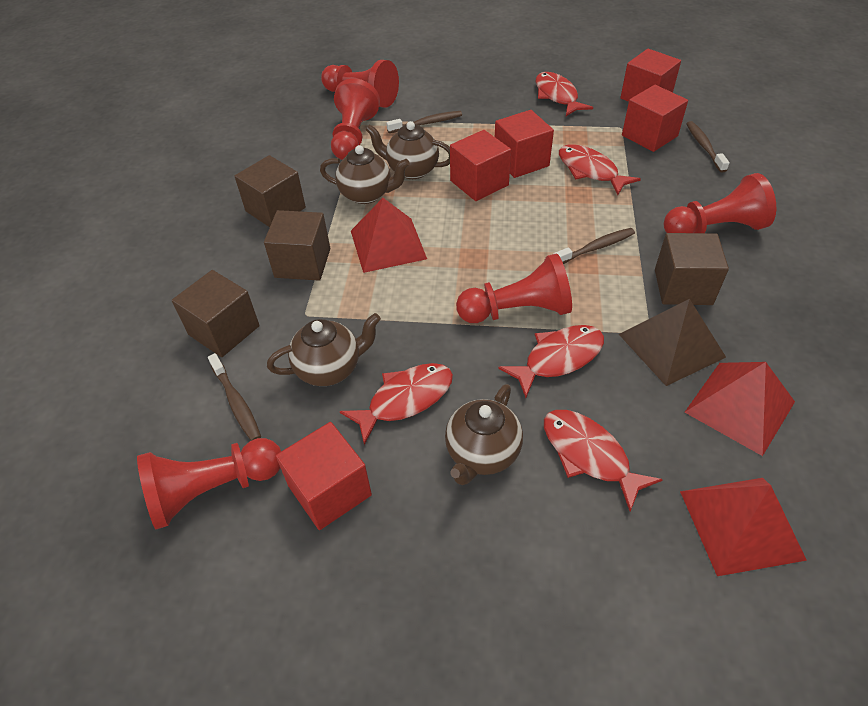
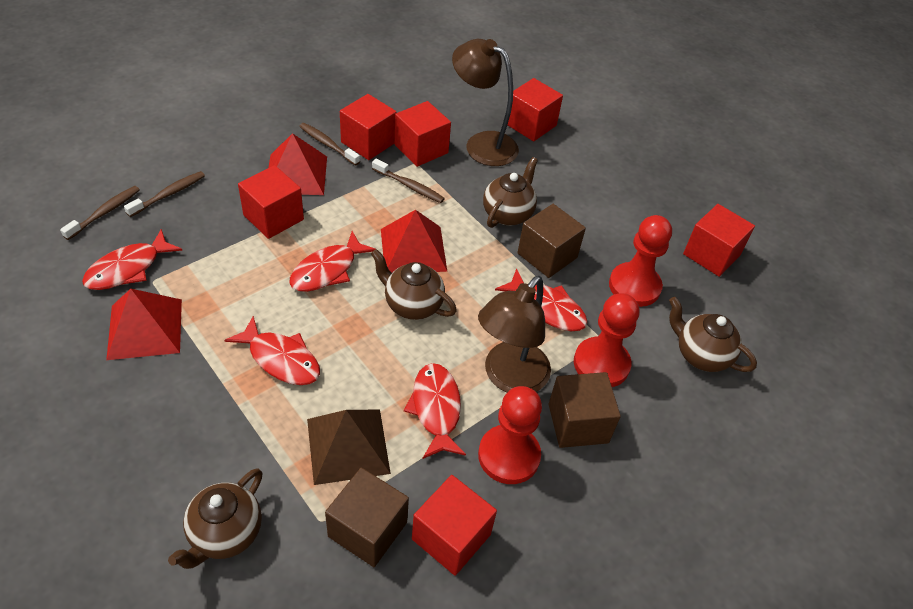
brown cube: [172,270,260,357] [234,155,306,227] [264,210,330,281] [655,233,729,305] = 4 -> [325,467,409,567] [517,204,586,278] [548,372,621,448] = 3
brown lamp: none = 0 -> [452,39,519,166] [478,276,551,392] = 2
red cube: [276,422,372,530] [450,130,511,201] [495,110,554,178] [620,49,681,102] [622,85,688,152] = 5 -> [238,165,304,239] [340,94,397,160] [395,101,451,167] [412,475,497,576] [508,78,563,141] [683,204,755,277] = 6
red pawn: [137,438,281,529] [321,60,399,108] [331,78,380,160] [456,254,572,323] [664,173,776,233] = 5 -> [478,386,542,484] [574,293,639,387] [609,215,672,307] = 3

